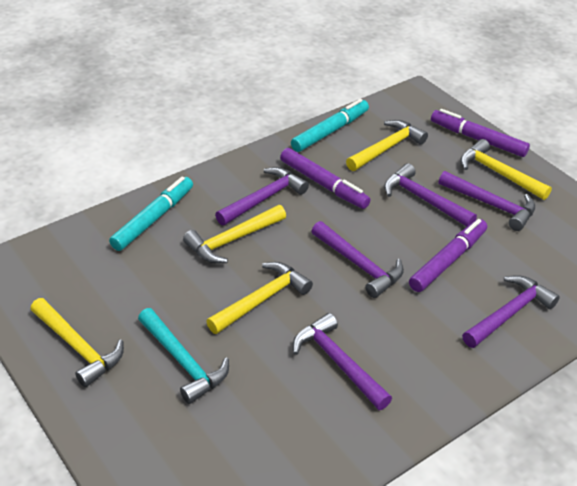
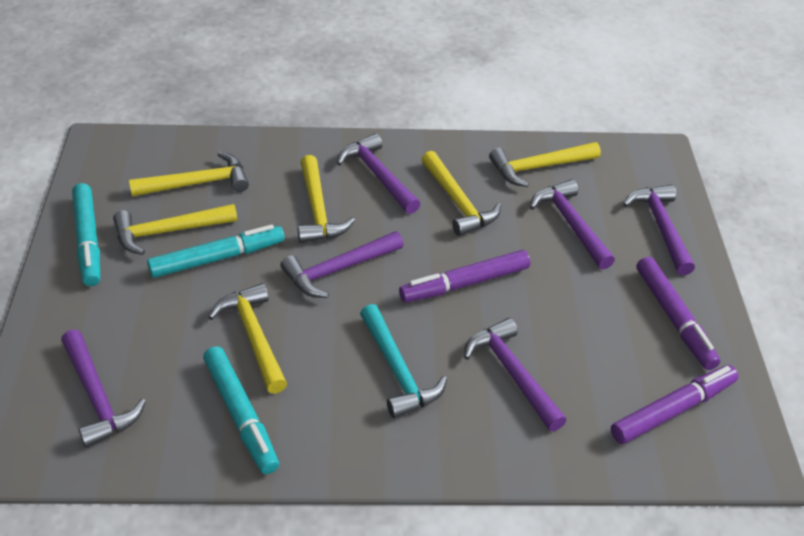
turquoise marker: [109,176,193,251] [291,99,369,152] = 2 -> [72,183,100,286] [147,224,284,278] [203,346,279,474] = 3
yellow hammer: [30,298,124,387] [183,205,286,263] [206,262,313,334] [346,120,428,171] [460,139,552,200] = 5 -> [113,204,237,255] [129,152,249,197] [208,283,287,394] [297,155,355,243] [421,151,501,236] [489,142,601,187] = 6

